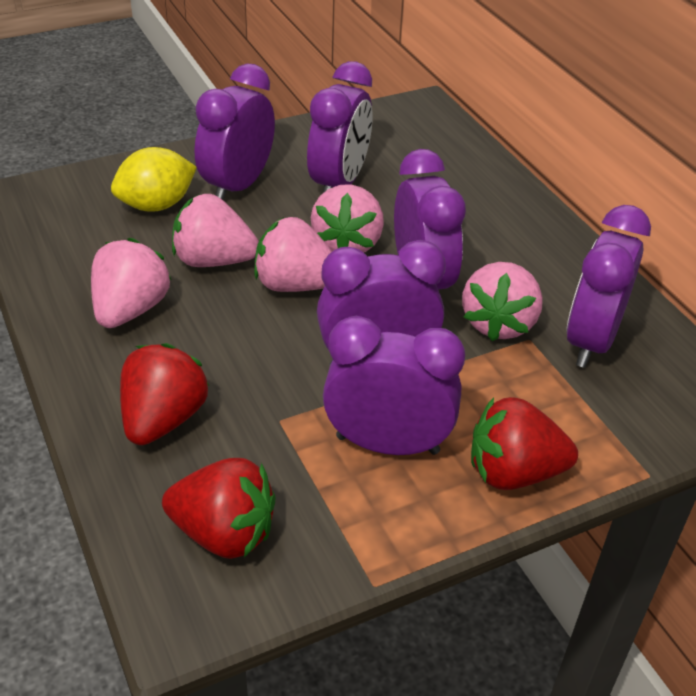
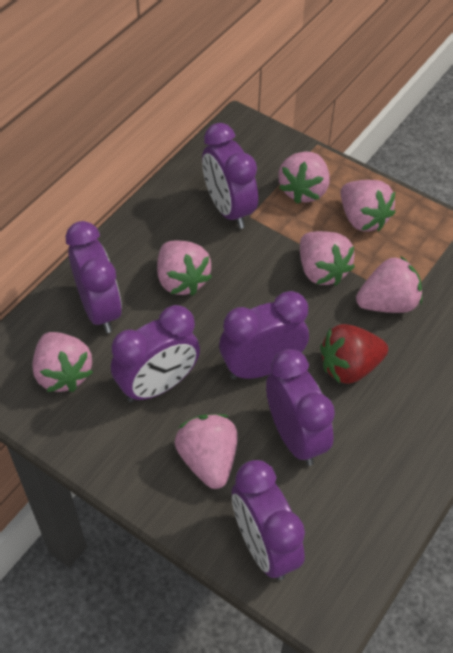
pink strawberry: [91,238,171,328] [172,194,259,267] [254,217,332,292] [311,184,384,253] [462,262,543,341] = 5 -> [32,332,93,392] [157,241,212,296] [175,414,238,489] [279,152,330,204] [300,231,355,285] [341,180,395,231] [356,256,422,313] = 7
red strawberry: [120,343,209,445] [162,458,276,559] [471,397,578,490] = 3 -> [320,324,388,384] = 1
yellow lemon: [111,147,197,212] = 1 -> none = 0

